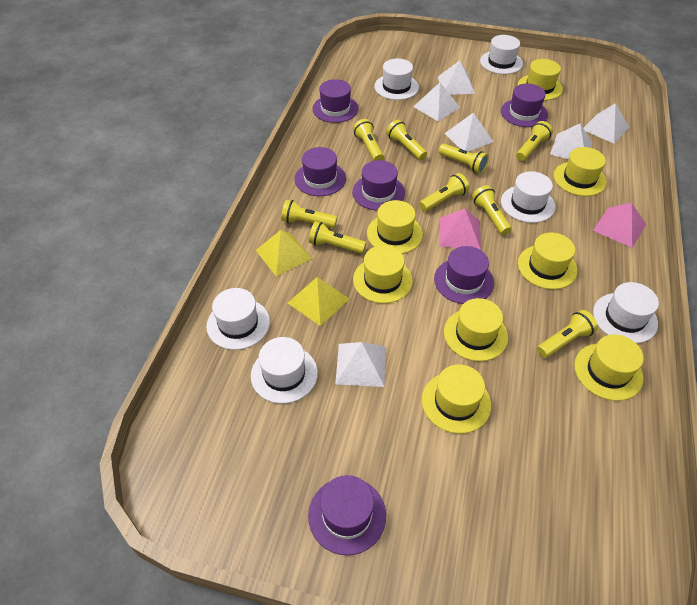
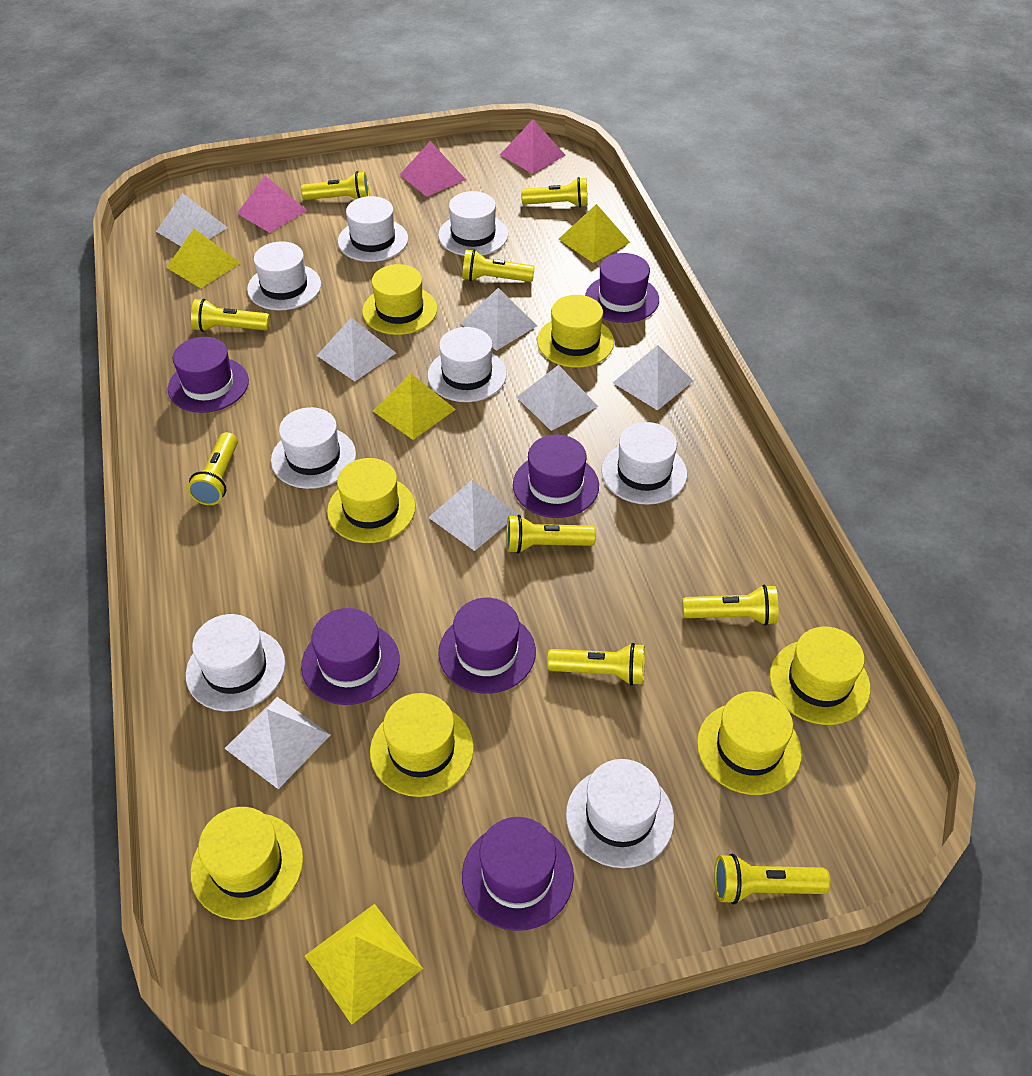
pink pyramid: [439,209,481,250] [593,202,646,248] = 2 -> [237,176,307,233] [400,141,466,197] [500,119,566,174] = 3
white hat: [206,288,270,350] [251,337,318,404] [374,58,419,100] [480,35,523,74] [501,171,555,223] [593,282,659,343] = 6 -> [186,614,285,711] [247,241,321,310] [271,407,356,489] [338,196,408,262] [427,327,507,402] [438,191,508,256] [566,759,674,868] [602,422,687,505] = 8
white pyramid: [335,342,386,387] [413,82,460,121] [438,60,475,95] [444,112,493,152] [550,124,592,159] [584,103,629,143] = 6 -> [156,193,228,246] [224,697,330,789] [317,317,396,381] [428,480,519,551] [460,288,537,351] [517,365,598,431] [613,345,693,410] = 7
yellow hat: [353,245,413,303] [367,200,423,254] [422,364,491,434] [444,298,508,361] [518,59,563,100] [518,232,577,289] [554,147,607,196] [574,334,644,401] = 8 -> [191,807,303,920] [327,458,415,543] [362,264,437,335] [370,693,474,797] [537,295,614,368] [697,691,802,795] [770,627,870,725] = 7
yellow pyramid: [256,230,312,276] [288,277,349,326] = 2 -> [166,229,240,288] [305,904,423,1025] [373,373,456,440] [559,204,630,263] = 4

